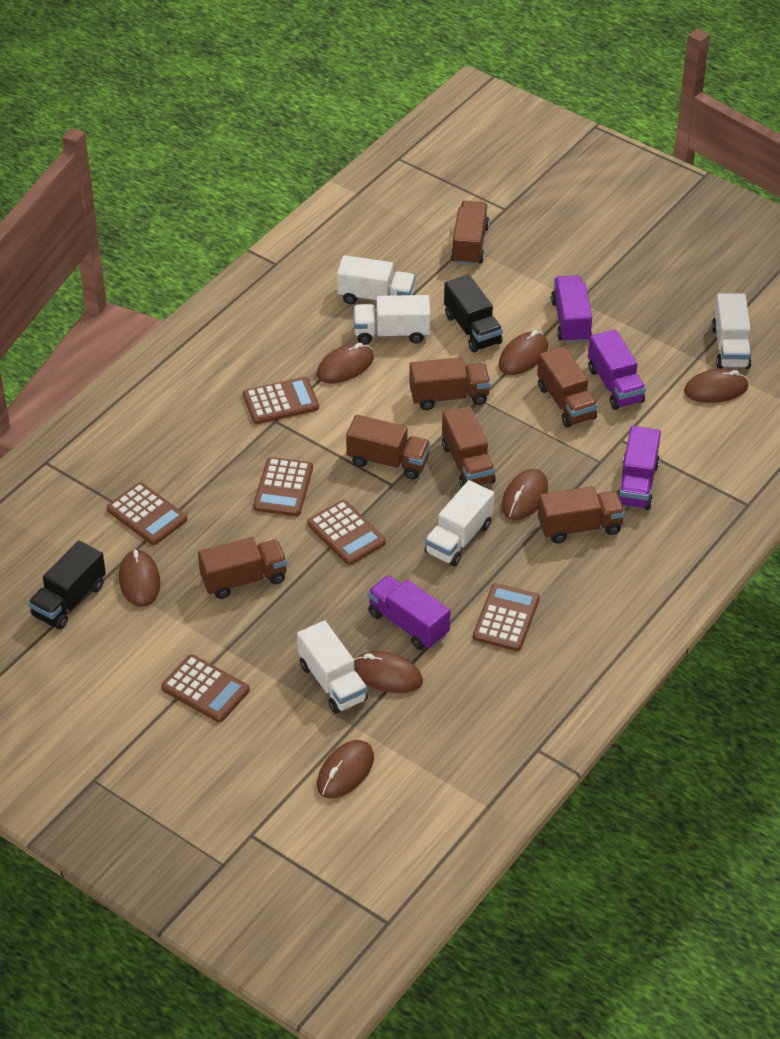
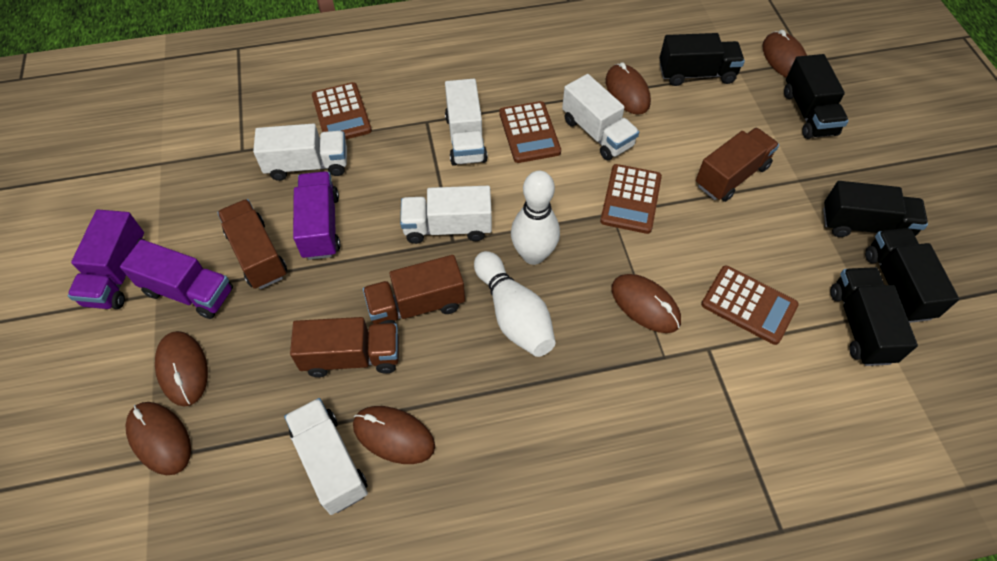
black truck: [28,541,106,630] [444,275,503,352] = 2 -> [659,33,745,86] [784,54,849,139] [823,181,928,237] [831,267,918,366] [865,228,959,323] = 5
brown calculator: [107,482,187,545] [161,654,250,722] [243,377,319,424] [253,457,313,516] [307,500,386,565] [473,583,540,651] = 6 -> [312,82,372,140] [499,101,561,163] [600,164,662,234] [701,266,799,345] = 4
brown mouse: [119,549,160,607] [317,343,374,383] [317,740,374,798] [354,651,423,693] [499,330,548,375] [502,469,548,520] [684,369,749,403] = 7 -> [126,402,191,475] [155,331,208,407] [353,406,435,464] [606,62,651,115] [611,274,681,333] [762,30,807,78] = 6
brown truck: [198,537,287,599] [346,415,431,480] [409,357,491,410] [442,406,496,488] [451,201,489,266] [537,346,598,427] [538,486,625,543] = 7 -> [217,199,287,289] [290,317,399,377] [363,255,465,324] [696,128,779,202] = 4
purple truck: [367,575,451,650] [551,275,592,343] [588,329,646,410] [618,426,661,510] = 4 -> [68,209,144,309] [120,239,233,319] [293,171,340,260] = 3
white bowling pin: none = 0 -> [474,251,556,357] [511,171,560,265] = 2

